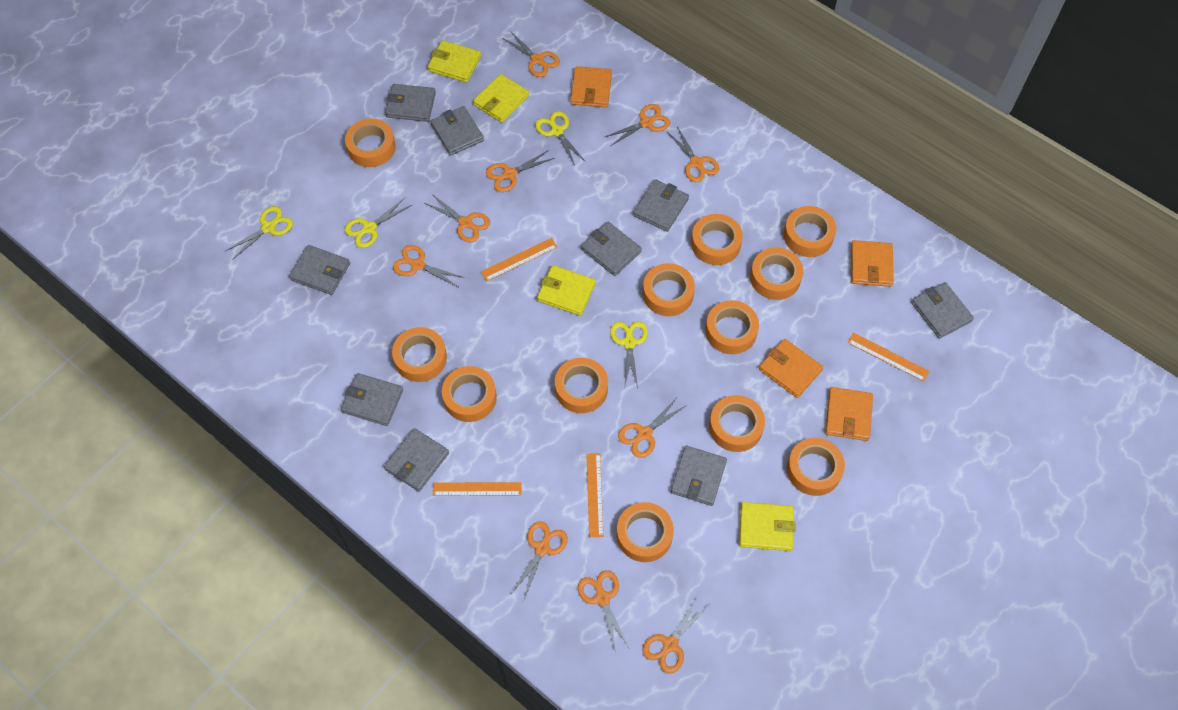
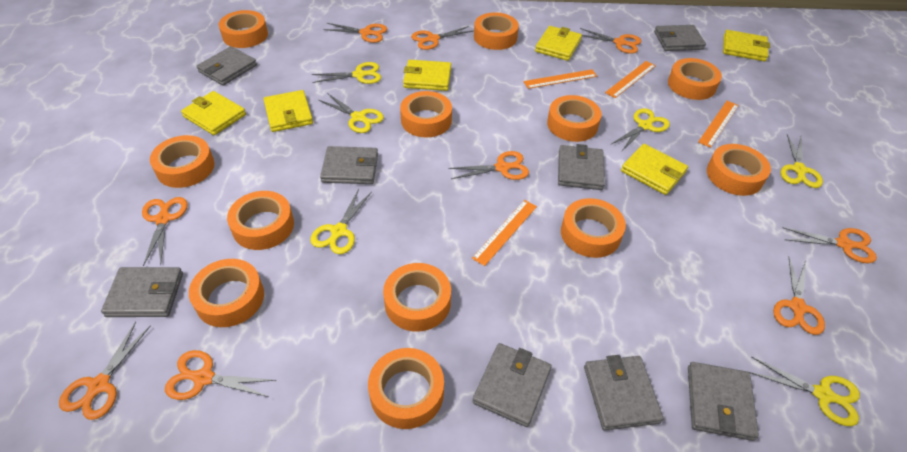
grey wallet: [289,245,350,295] [341,373,403,426] [384,428,449,492] [385,84,436,122] [430,106,484,155] [581,222,642,276] [633,179,689,232] [670,446,727,506] [911,282,974,339] = 9 -> [101,267,183,317] [197,46,257,86] [320,146,378,184] [472,343,552,427] [558,144,605,190] [584,355,663,430] [654,25,706,51] [688,362,759,441] = 8
orange scissors: [393,245,465,287] [425,194,490,242] [486,150,555,192] [502,31,560,77] [511,521,568,600] [578,570,629,653] [605,104,670,146] [618,396,687,458] [642,597,708,674] [667,127,719,182] = 10 -> [59,322,151,420] [142,197,188,266] [165,350,276,400] [323,23,387,43] [411,26,473,50] [448,151,529,180] [580,28,641,54] [773,256,825,335] [783,227,877,263] = 9
orange wallet: [570,66,612,107] [759,339,823,398] [825,387,873,441] [851,240,894,287] = 4 -> none = 0
yellow scissors: [224,206,293,260] [344,198,412,248] [535,111,586,165] [610,321,648,388] = 4 -> [310,189,372,254] [312,62,381,84] [319,93,384,133] [611,108,670,152] [750,357,860,426] [781,134,823,188] = 6
yellow wallet: [428,40,481,83] [473,74,529,123] [537,265,596,316] [739,502,795,551] = 4 -> [181,91,246,135] [263,90,313,132] [403,60,451,91] [535,26,582,61] [621,144,688,195] [723,30,770,61] = 6

